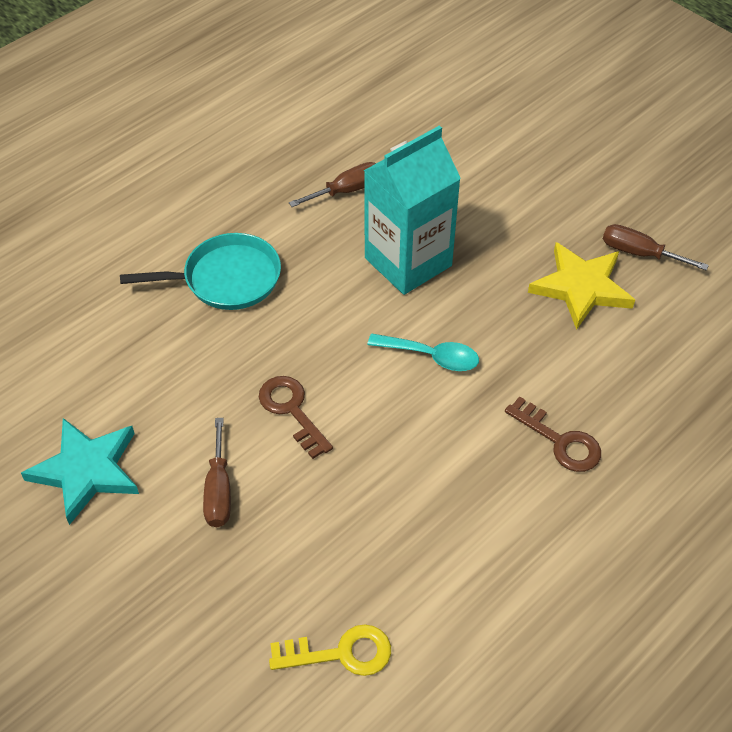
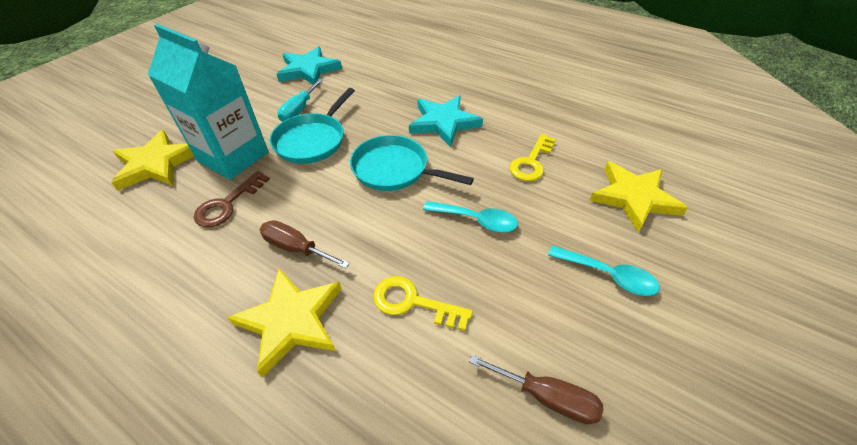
brown key: [259,376,333,459] [505,396,601,472] = 2 -> [194,171,270,227] = 1
brown screwdriver: [203,418,231,527] [289,162,376,207] [603,224,709,270] = 3 -> [260,220,350,269] [469,354,603,424] = 2
turquoise pan: [120,233,281,310] = 1 -> [270,88,355,164] [350,135,474,191] = 2
turquoise screwdriver: none = 0 -> [277,79,323,122] = 1
turquoise spoon: [367,334,479,371] = 1 -> [423,201,518,232] [548,246,660,296] = 2
turquoise star: [21,418,139,525] = 1 -> [276,46,342,85] [409,95,483,147] = 2
yellow key: [269,624,391,676] = 1 -> [373,276,473,331] [510,134,556,181] = 2
yellow star: [528,242,635,330] = 1 -> [111,130,194,191] [227,268,342,377] [589,161,688,232] = 3

